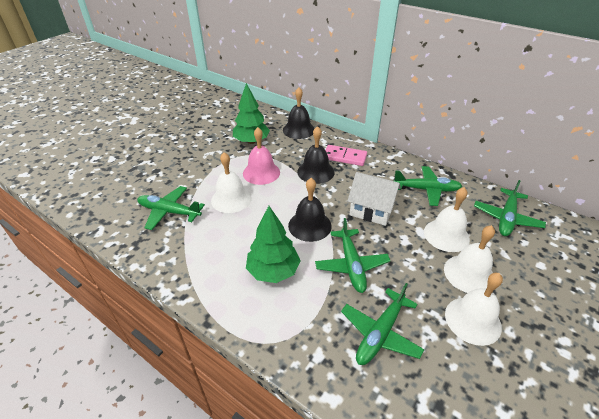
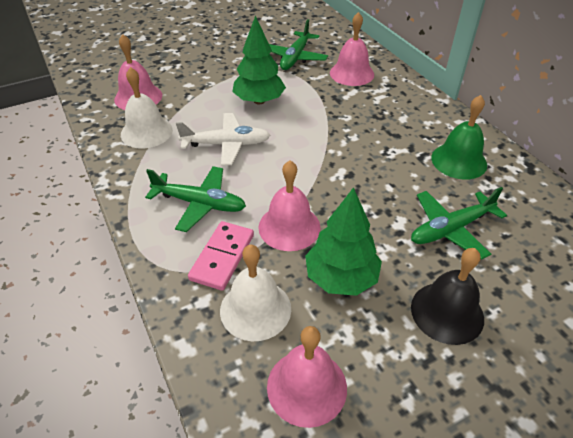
black bell: [283,87,315,139] [288,178,332,242] [297,126,335,184] = 3 -> [411,248,484,345] = 1
green bell: none = 0 -> [431,95,487,180] = 1
green plane: [137,186,205,230] [315,218,390,293] [341,283,424,365] [393,166,462,206] [474,180,546,236] = 5 -> [145,166,246,232] [269,19,328,70] [411,187,507,260] = 3
pink bell: [243,127,280,185] = 1 -> [114,34,162,110] [258,160,321,251] [267,326,347,428] [330,12,374,86] = 4
white bell: [211,152,252,213] [424,187,470,252] [444,225,495,293] [445,273,503,346] = 4 -> [121,67,173,149] [220,245,291,341] = 2
white house: [347,172,401,226] = 1 -> none = 0
white plane: none = 0 -> [176,113,270,166] = 1

